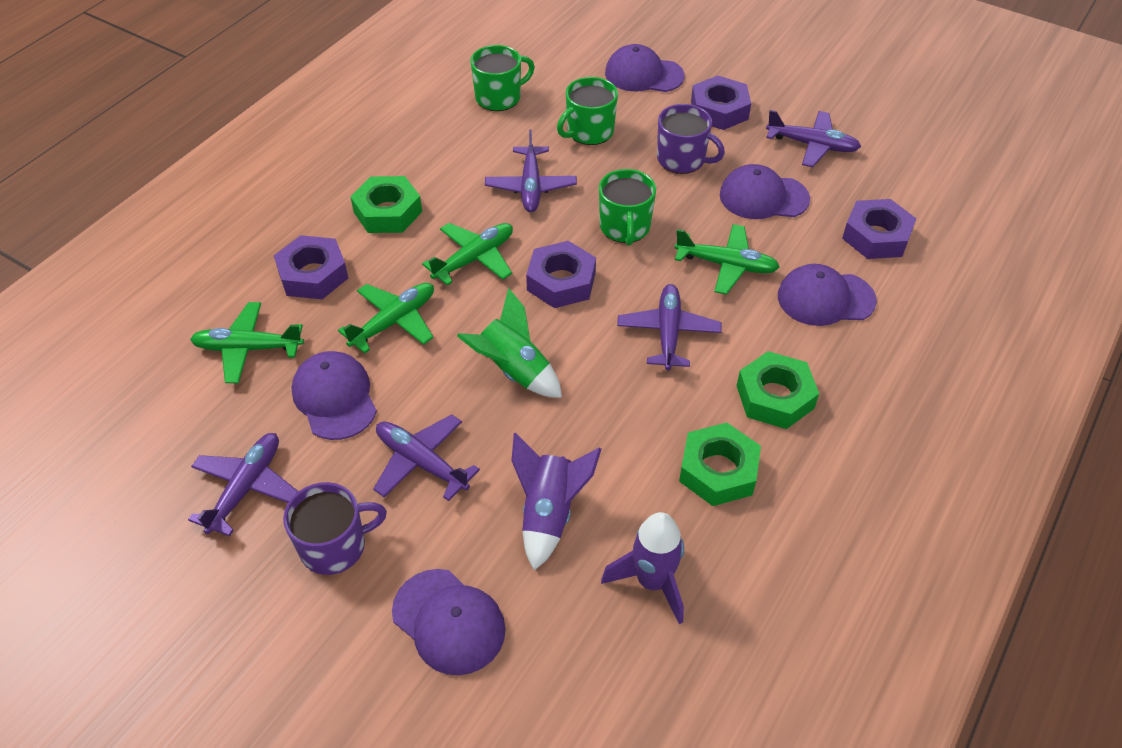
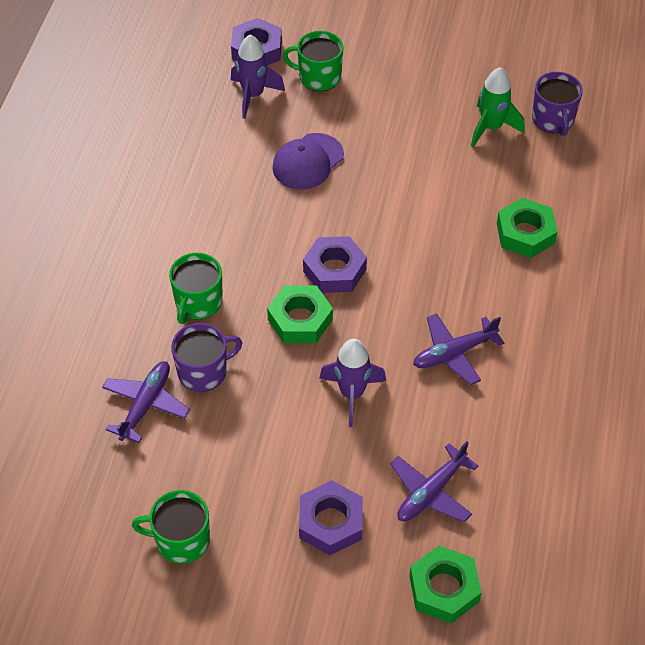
green plane: [190,302,304,383] [338,283,434,353] [422,223,513,286] [675,224,780,295] = 4 -> none = 0
purple cap: [292,351,377,440] [392,569,506,675] [605,44,685,92] [720,164,810,219] [778,264,877,326] = 5 -> [272,133,344,190] = 1
purple nut: [274,235,348,299] [526,241,596,308] [691,76,751,130] [842,199,917,259] = 4 -> [231,18,282,65] [299,480,363,555] [303,236,367,293] = 3
purple plane: [188,433,299,537] [373,414,480,501] [485,130,577,212] [617,284,722,370] [766,110,861,167] = 5 -> [102,361,190,443] [390,441,478,522] [413,313,504,385] = 3

